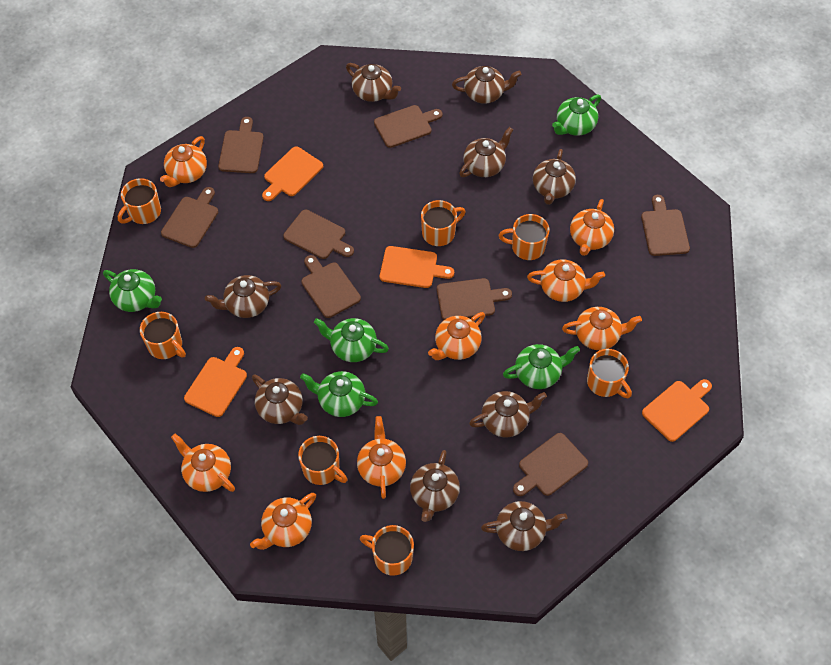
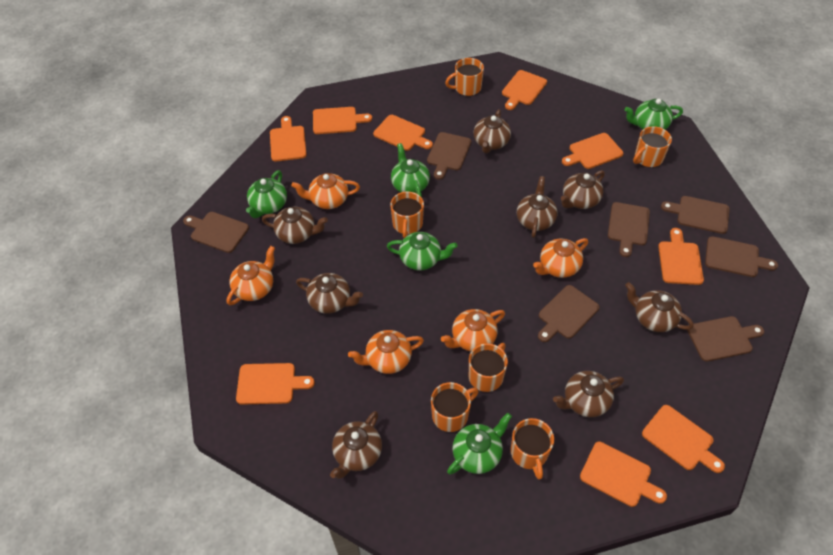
brown cutting board: [161,187,218,248] [218,117,264,173] [283,210,354,259] [301,255,361,318] [374,105,443,148] [437,278,512,320] [513,433,588,496] [641,195,690,256] = 8 -> [183,212,249,253] [427,132,471,180] [538,285,600,342] [608,202,650,257] [661,196,730,234] [687,316,764,362] [705,236,778,277] = 7
brown teapot: [205,275,281,318] [252,374,308,425] [346,63,401,102] [410,450,460,522] [452,66,522,104] [459,127,513,177] [469,391,547,437] [481,501,567,551] [533,149,576,205] = 9 -> [262,207,328,244] [296,273,363,314] [330,411,382,479] [474,109,511,153] [517,176,558,238] [553,371,624,417] [561,170,605,209] [625,282,694,332] = 8
orange cutting board: [184,347,247,417] [262,146,323,201] [380,246,454,288] [642,379,712,442] = 4 -> [236,363,315,405] [270,116,307,162] [313,107,372,134] [373,115,433,151] [502,70,547,110] [562,133,624,169] [580,441,667,507] [642,405,725,473] [658,228,704,285] = 9
orange mug: [118,178,161,224] [140,312,186,359] [298,436,348,485] [360,525,414,576] [421,200,466,246] [499,214,550,260] [587,349,632,398] = 7 -> [390,192,424,238] [431,382,479,432] [445,58,484,96] [469,343,508,392] [511,418,554,480] [633,126,672,167] = 6
orange teapot: [160,136,207,187] [171,434,235,492] [250,493,316,550] [357,416,406,499] [428,312,485,360] [527,259,605,302] [562,307,642,350] [570,199,614,256] = 8 -> [227,246,275,305] [291,173,360,209] [348,330,424,374] [441,309,505,351] [533,238,588,278] = 5

